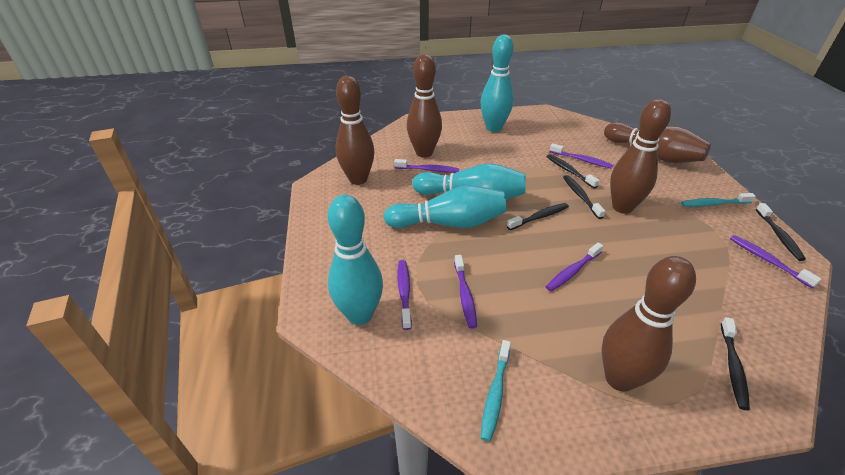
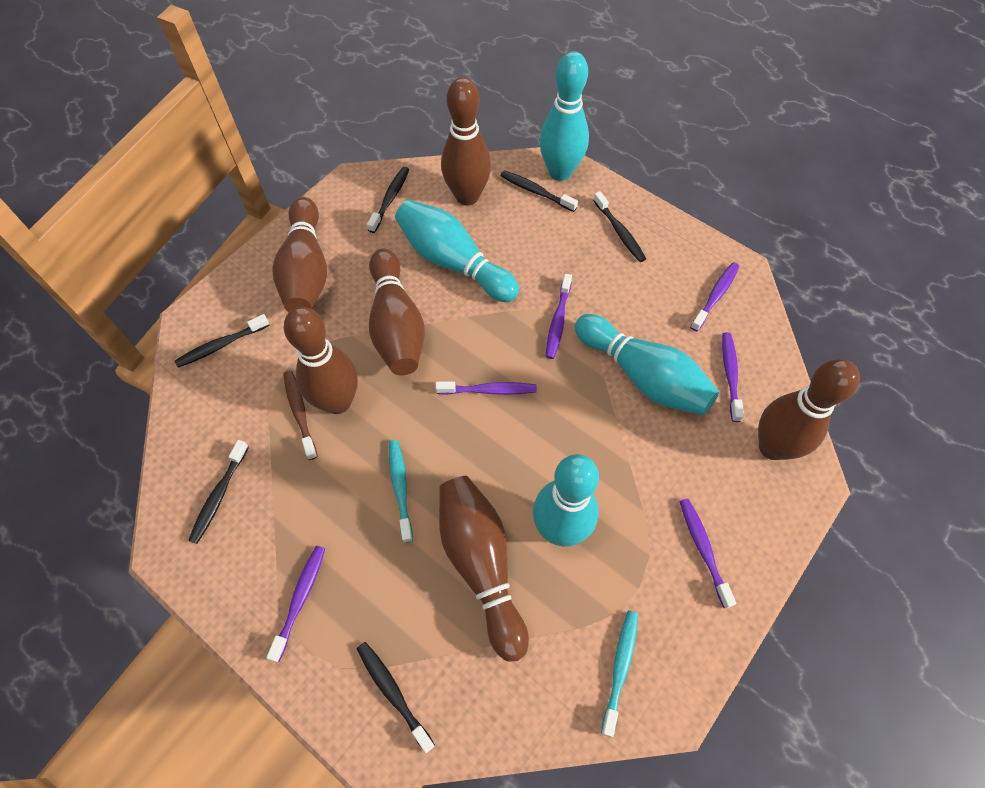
black toothbrush: [507,203,569,230] [547,154,600,189] [563,175,606,219] [721,317,750,410] [756,203,806,261] = 5 -> [175,314,270,368] [188,440,249,544] [357,642,435,753] [367,167,409,233] [500,171,578,212] [593,191,646,262] = 6
brown bowling pin: [336,76,375,185] [407,54,442,158] [601,256,696,392] [604,122,711,163] [610,99,671,214] = 5 -> [272,197,327,312] [284,307,358,414] [369,249,425,376] [439,476,529,662] [441,77,491,206] [758,359,860,460] = 6
brown toothbrush: none = 0 -> [283,370,318,460] = 1

